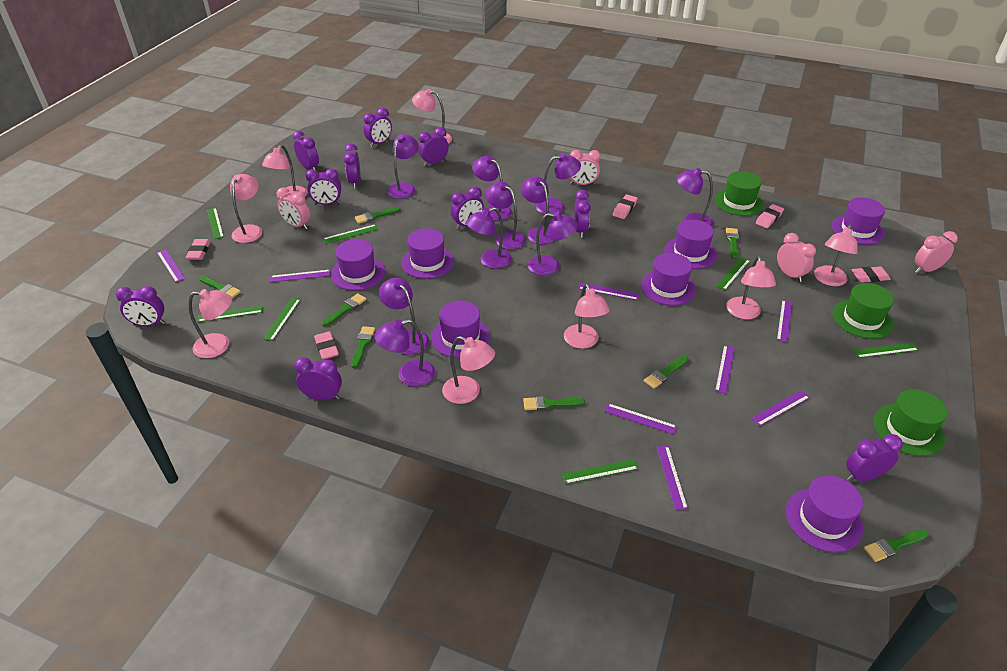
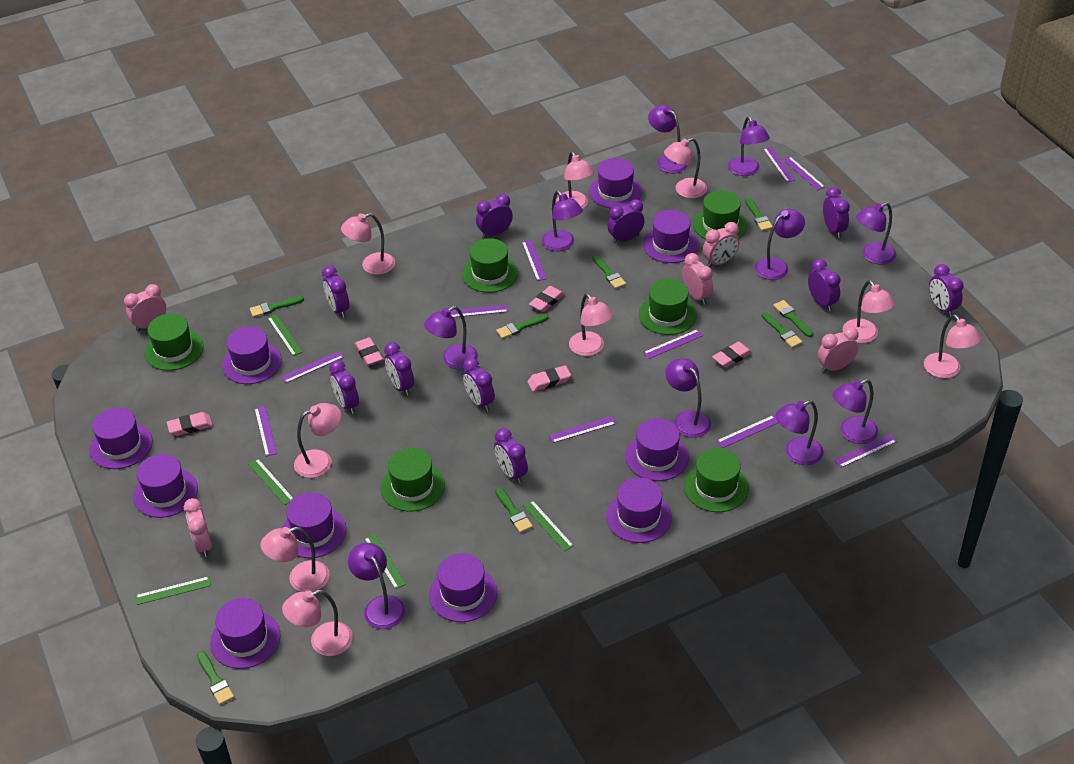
green hat: [715,171,764,216] [833,283,894,339] [874,389,947,456] = 3 -> [144,313,203,371] [381,448,445,512] [462,238,518,293] [639,279,697,335] [684,448,749,512] [693,190,748,239] = 6
green ruler: [198,306,263,322] [207,208,224,239] [263,298,301,341] [323,224,378,244] [562,459,639,484] [716,257,750,290] [853,343,919,358] = 7 -> [135,576,211,605] [249,459,294,505] [268,314,302,356] [364,534,406,589] [523,500,574,551] = 5
pink clock: [276,187,310,229] [570,150,601,185] [777,233,816,282] [915,231,958,273] = 4 -> [124,284,166,331] [184,498,212,557] [682,253,713,305] [703,222,739,267] [818,327,858,373] = 5
pink lamp: [189,289,232,358] [230,174,262,243] [262,145,308,198] [412,89,452,144] [442,336,495,404] [564,284,610,349] [726,256,776,319] [814,224,858,286] = 8 -> [260,527,330,592] [282,590,353,656] [294,403,341,478] [341,213,395,275] [556,152,594,209] [569,293,613,356] [664,138,707,198] [843,280,895,343] [924,315,981,378] = 9
purple hat: [331,239,385,291] [401,228,454,279] [431,301,490,358] [641,253,696,306] [664,220,717,269] [786,476,863,552] [832,197,885,245] = 7 -> [89,408,153,469] [133,454,198,518] [210,598,280,669] [222,326,282,384] [282,492,346,558] [429,553,497,622] [589,158,642,209] [606,477,672,543] [625,418,689,481] [643,210,698,263] = 10
purple ruler: [157,250,185,282] [270,270,330,282] [578,282,639,300] [605,403,677,434] [657,446,688,510] [715,345,735,394] [751,390,810,426] [777,300,792,343] = 8 -> [254,406,277,456] [281,351,344,383] [450,305,508,318] [522,240,547,281] [549,416,616,443] [643,329,703,359] [717,415,778,448] [763,147,795,182] [783,157,825,190] [834,434,897,468] = 10

